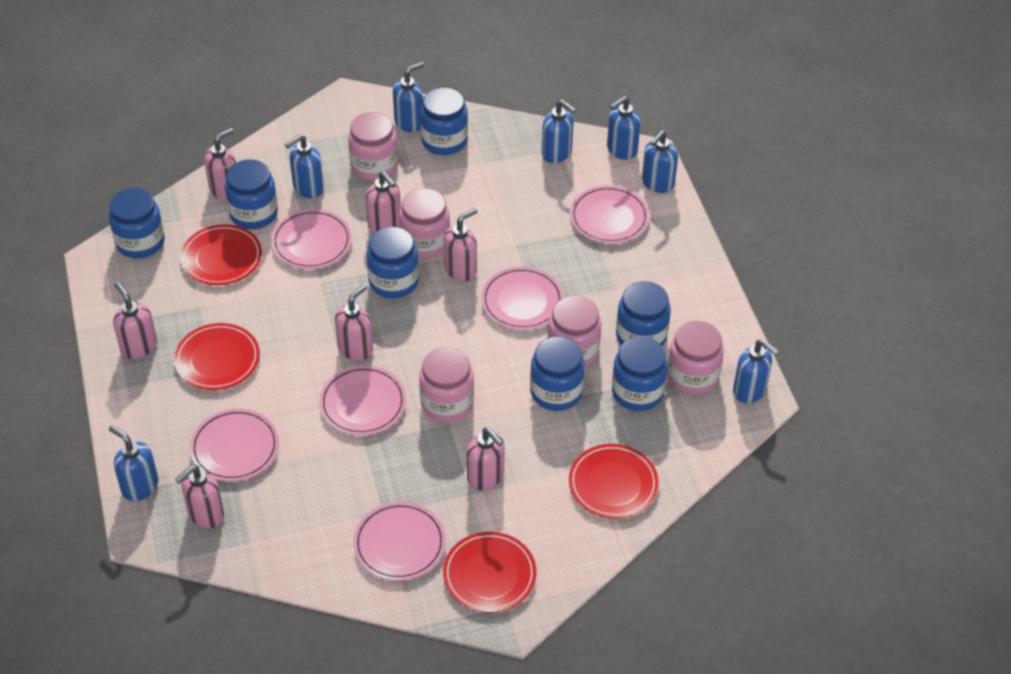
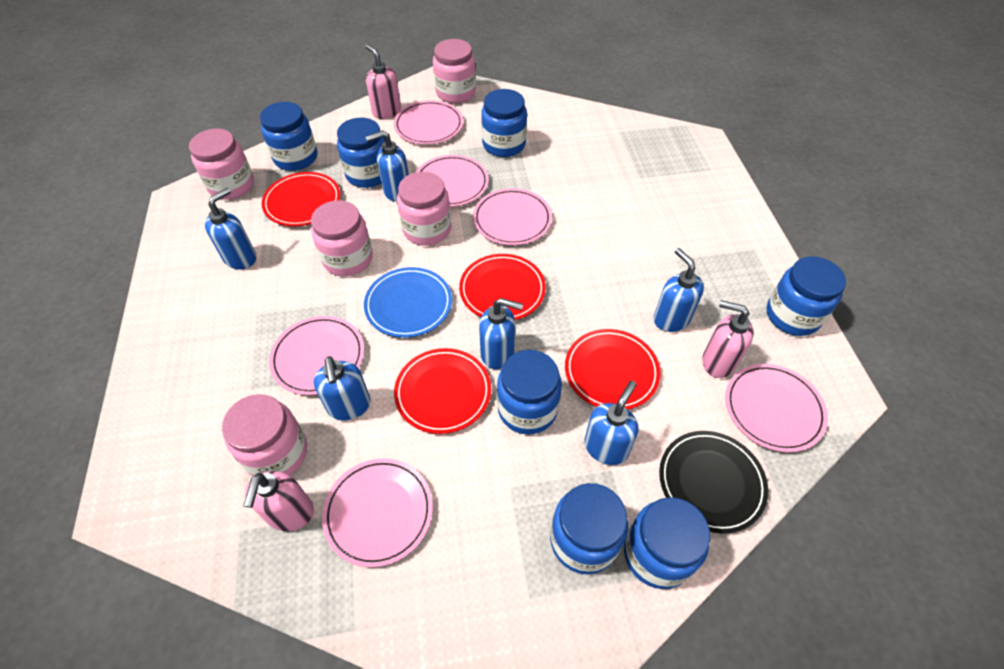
black plate: none = 0 -> [659,431,768,534] = 1
blue plate: none = 0 -> [364,267,452,338] = 1
blue soap dispenser: [109,425,158,501] [285,134,324,198] [393,62,424,133] [542,100,577,163] [607,96,640,160] [642,130,678,193] [733,339,779,403] = 7 -> [205,188,256,269] [314,356,371,421] [365,130,409,202] [479,298,523,369] [584,381,638,465] [653,248,704,332] = 6
pink soap dispenser: [113,282,157,359] [175,465,224,529] [204,128,236,201] [335,284,373,361] [366,171,401,233] [444,208,478,281] [467,427,505,491] = 7 -> [244,471,314,531] [365,44,401,119] [702,300,754,378] = 3

